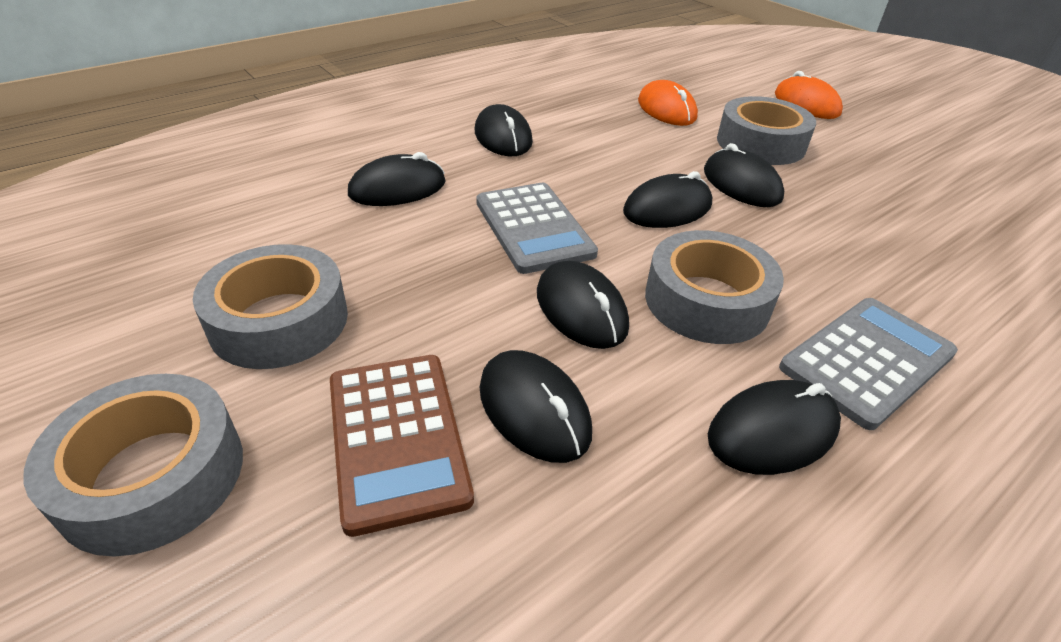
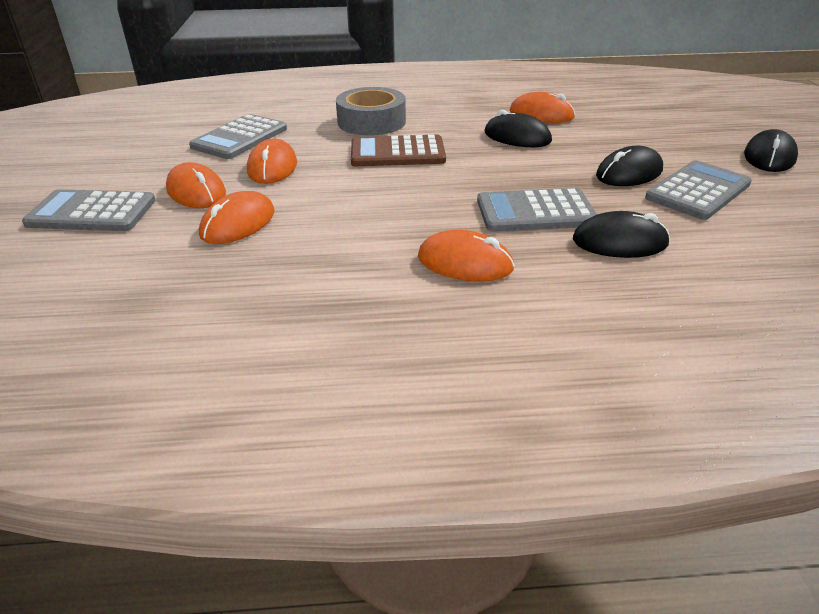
black mouse: [348,152,446,206] [475,104,533,156] [480,350,592,463] [537,261,629,349] [623,171,712,228] [704,143,784,207] [708,380,841,475] = 7 -> [484,110,552,147] [573,211,670,258] [596,146,663,186] [744,129,798,172] = 4
grey calculator: [476,183,598,274] [779,298,958,430] = 2 -> [22,189,156,231] [189,114,287,159] [477,188,597,232] [645,160,752,220] = 4
grey tape: [24,374,243,557] [193,244,348,369] [645,230,784,344] [717,96,816,165] = 4 -> [336,87,406,136] = 1
orange mouse: [638,80,698,126] [775,71,843,119] = 2 -> [166,162,226,208] [199,191,274,244] [247,139,297,184] [418,230,515,282] [510,92,575,123] = 5

